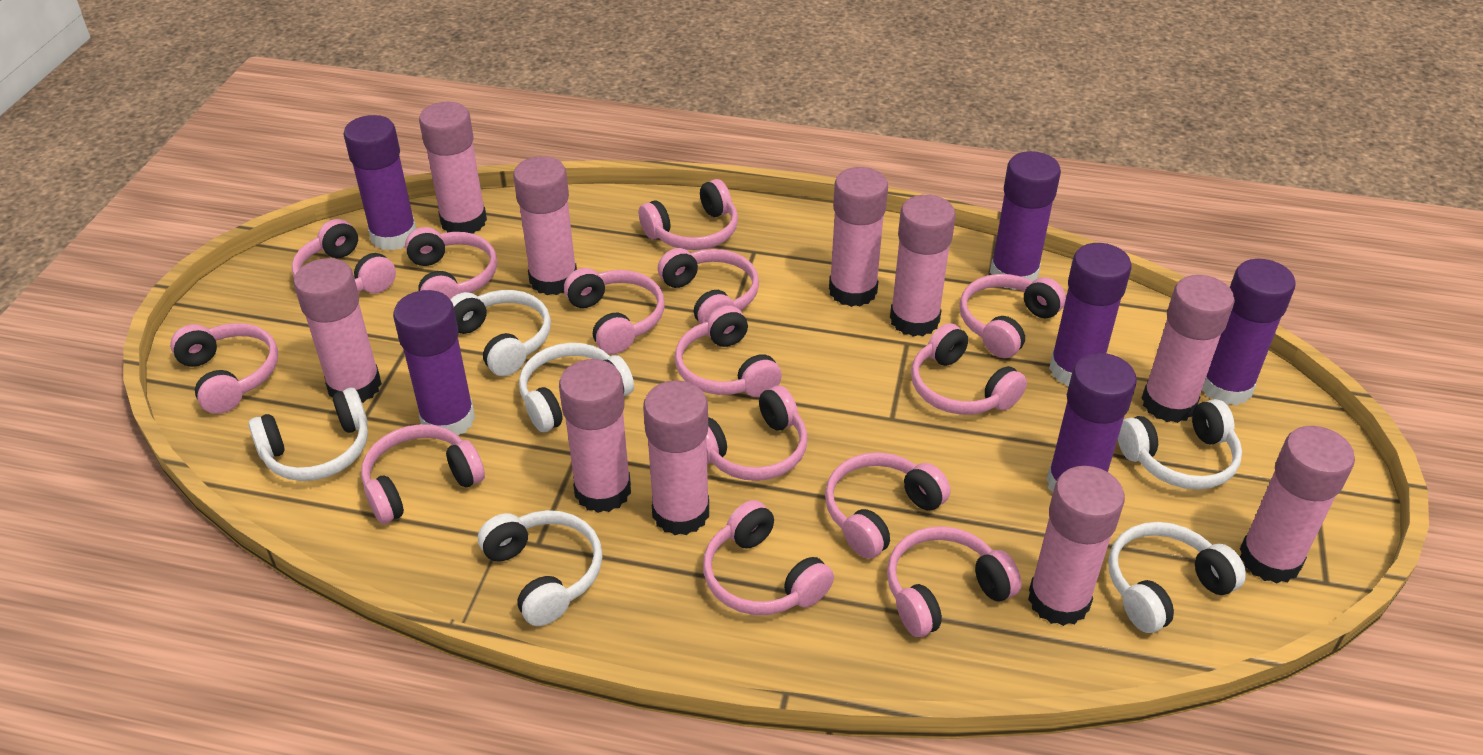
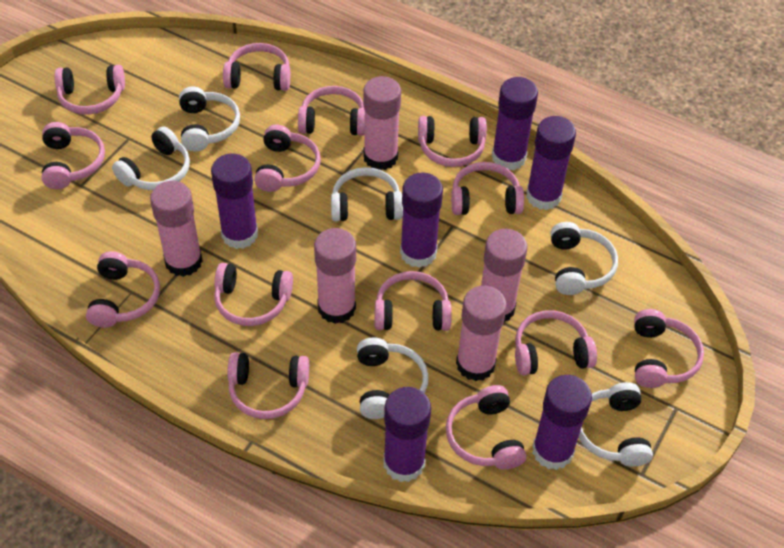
pink glue stick: [293,258,382,403] [419,102,487,234] [513,156,577,295] [559,359,631,513] [643,380,709,535] [829,167,888,307] [890,195,956,337] [1028,466,1125,626] [1142,275,1235,423] [1240,426,1355,584] = 10 -> [150,181,203,277] [314,228,356,324] [363,76,401,170] [456,286,507,381] [481,229,528,322] = 5

